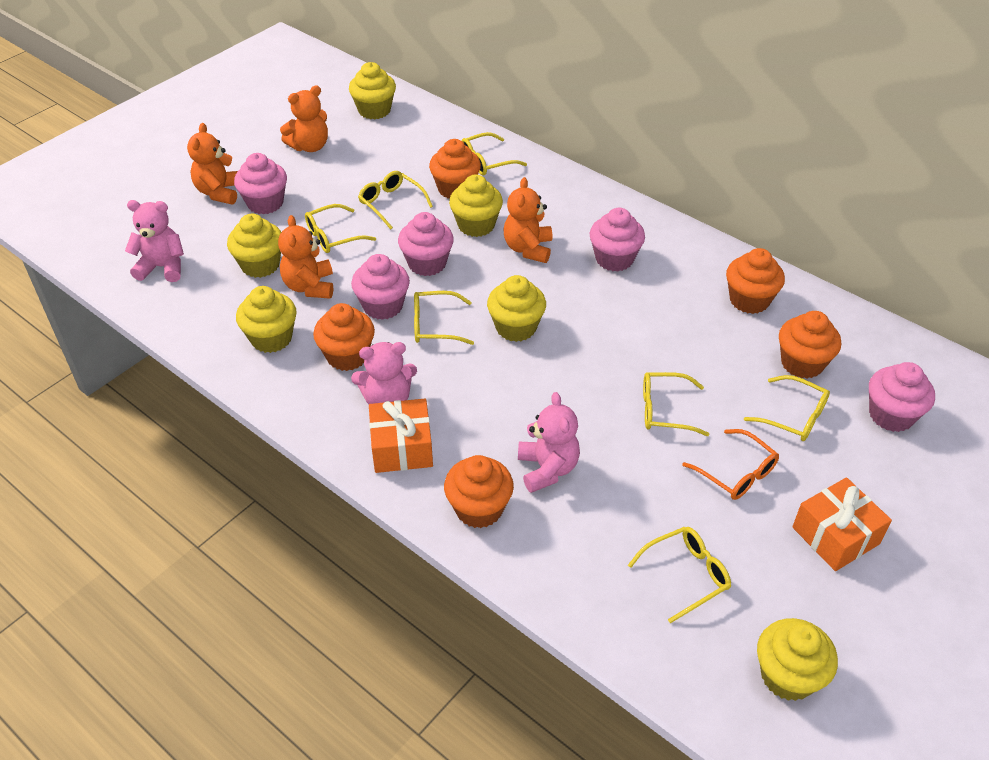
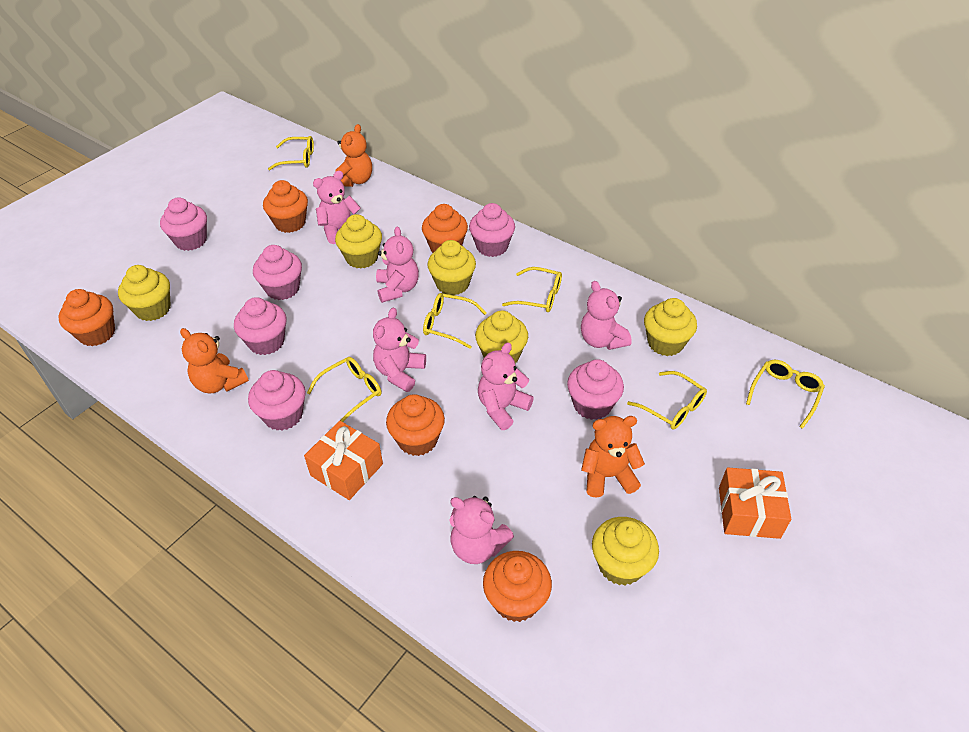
orange glasses: [682,429,779,500] = 1 -> none = 0
orange teddy bear: [187,123,238,204] [278,215,333,299] [280,85,328,152] [504,177,552,263] = 4 -> [180,328,249,393] [336,124,372,187] [581,416,645,498] = 3
pink cupcake: [234,153,287,214] [351,254,410,320] [398,212,454,276] [590,208,645,272] [869,362,935,432] = 5 -> [160,198,207,251] [234,297,286,355] [248,370,306,431] [253,245,302,300] [469,203,515,257] [567,359,624,420] = 6
pink teddy bear: [125,200,184,282] [351,342,417,404] [518,392,580,493] = 3 -> [313,171,361,244] [373,308,426,392] [376,226,419,303] [449,496,514,564] [478,342,534,430] [581,281,632,350] = 6
yellow glasses: [305,204,376,253] [358,171,433,229] [414,291,474,345] [461,132,527,176] [628,527,731,623] [643,372,709,436] [744,375,830,441] = 7 -> [268,136,314,170] [307,357,381,422] [423,293,486,349] [502,267,562,312] [627,371,707,429] [746,360,825,429] = 6

